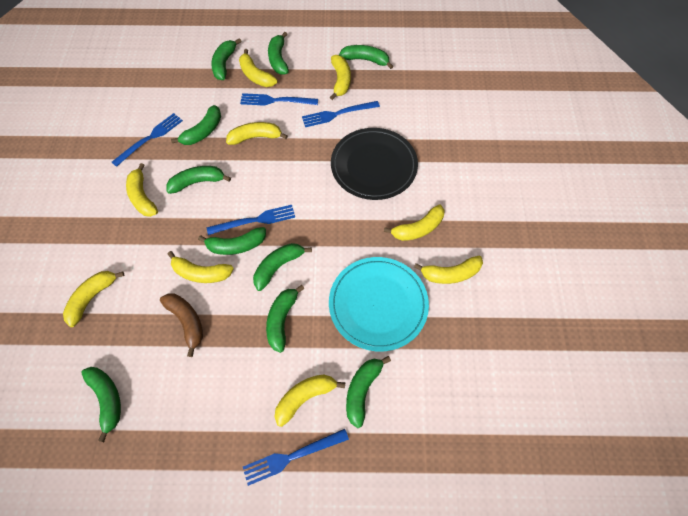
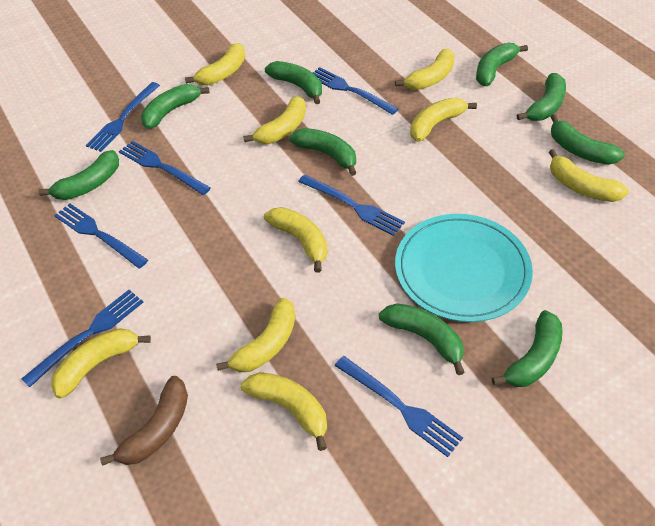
black plate: [331,128,418,200] = 1 -> none = 0
blue fork: [112,113,183,167] [207,205,295,235] [240,93,318,106] [243,429,349,486] [302,101,380,127] = 5 -> [21,290,143,387] [54,204,148,268] [86,82,160,152] [119,141,211,195] [298,175,405,236] [313,67,399,115] [335,356,463,457] = 7
green banana: [81,367,121,442] [166,166,231,194] [171,105,221,145] [198,227,266,255] [211,38,242,80] [253,243,312,291] [266,285,305,353] [268,32,289,75] [339,45,393,69] [346,356,391,428] = 10 -> [38,150,119,200] [141,84,210,129] [265,61,322,104] [289,128,356,176] [379,303,465,375] [476,43,528,86] [492,310,562,387] [517,73,566,121] [551,114,625,165] = 9

